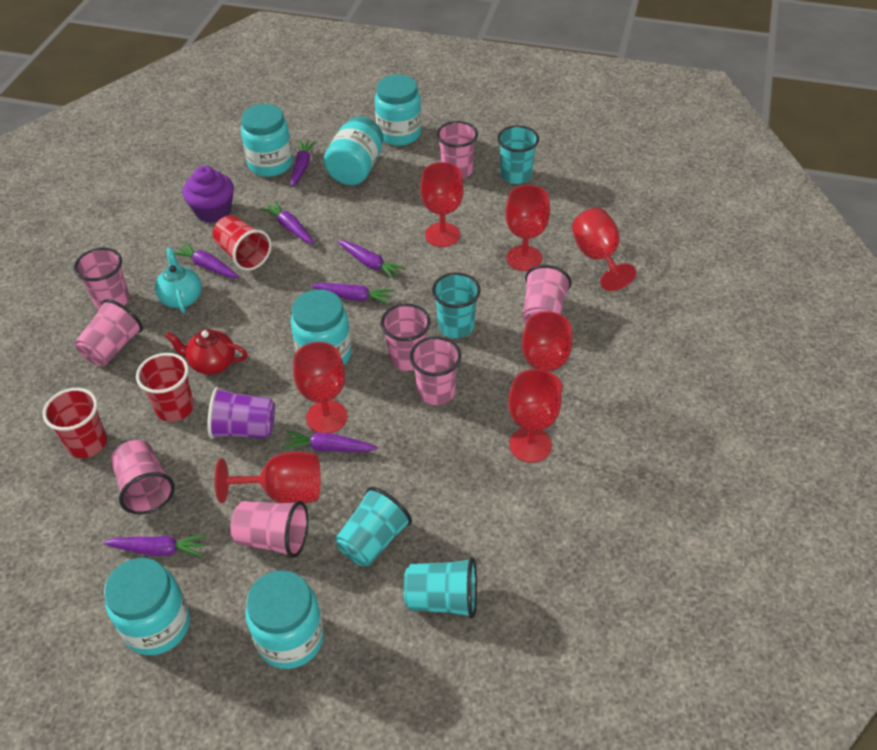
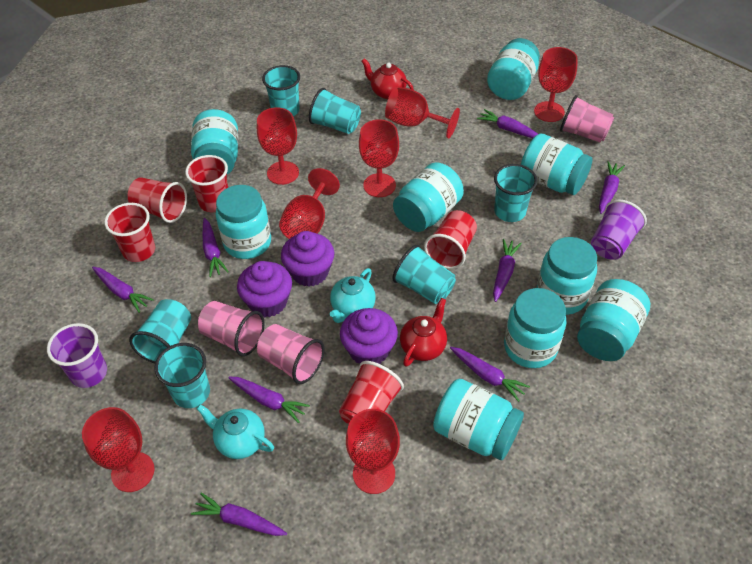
pink cup: [74,248,130,309] [75,299,143,366] [111,440,175,514] [230,501,308,558] [380,304,431,371] [410,336,461,405] [436,121,478,179] [522,265,571,323] = 8 -> [198,301,264,356] [257,324,324,384] [560,95,614,143] = 3
purple carrot: [103,535,207,557] [174,242,239,278] [261,201,314,244] [282,430,378,452] [291,140,316,187] [311,283,394,304] [338,240,406,280] = 7 -> [92,267,154,313] [191,493,287,536] [203,218,229,277] [228,377,310,423] [450,347,530,402] [477,109,538,138] [493,239,522,302] [599,161,625,214] = 8
purple cup: [208,387,275,439] = 1 -> [47,323,107,388] [591,199,647,260] = 2
purple cupcake: [183,166,234,223] = 1 -> [237,261,292,317] [281,231,334,287] [340,308,398,364] = 3
red cup: [43,388,107,458] [136,353,194,422] [213,215,272,271] = 3 -> [104,203,155,262] [128,177,187,223] [185,155,228,212] [339,361,404,425] [424,210,477,269] = 5
red teapot: [165,329,248,375] = 1 -> [361,58,414,99] [400,298,447,367] = 2
turquoise cup: [335,487,412,567] [404,557,477,618] [432,273,481,338] [497,125,539,184] = 4 -> [129,299,191,363] [154,343,210,408] [262,65,300,116] [309,88,361,134] [392,244,456,304] [494,164,537,222] = 6
turquoise jar: [104,558,190,655] [241,104,293,177] [245,570,324,669] [291,289,352,365] [324,116,383,185] [375,75,421,146] = 6 -> [191,109,238,174] [216,185,271,259] [393,162,464,232] [433,379,524,460] [487,38,540,100] [504,288,567,368] [521,133,593,195] [537,237,597,315] [577,279,650,361] = 9
turquoise teapot: [155,248,202,313] = 1 -> [196,404,274,459] [330,268,376,323] = 2

